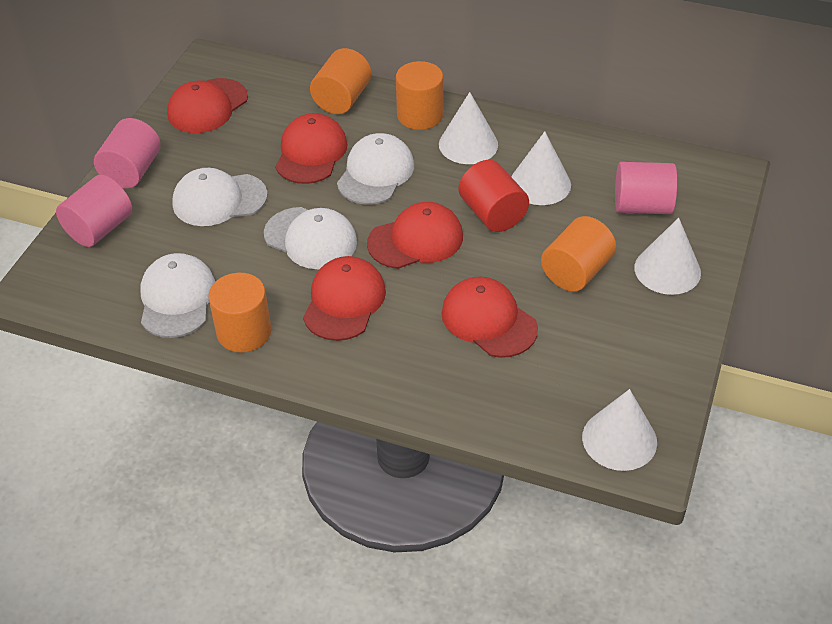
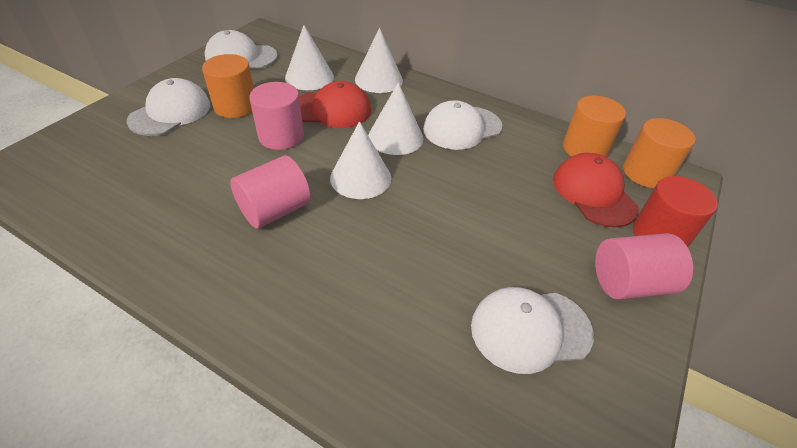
orange cylinder: [209,273,271,353] [310,48,371,114] [396,61,443,130] [541,216,616,292] = 4 -> [202,54,254,118] [563,96,626,157] [623,118,695,188] = 3
red cap: [167,78,248,133] [275,113,348,184] [303,256,386,341] [367,202,463,269] [441,276,538,358] = 5 -> [299,81,371,128] [553,153,639,227] = 2

